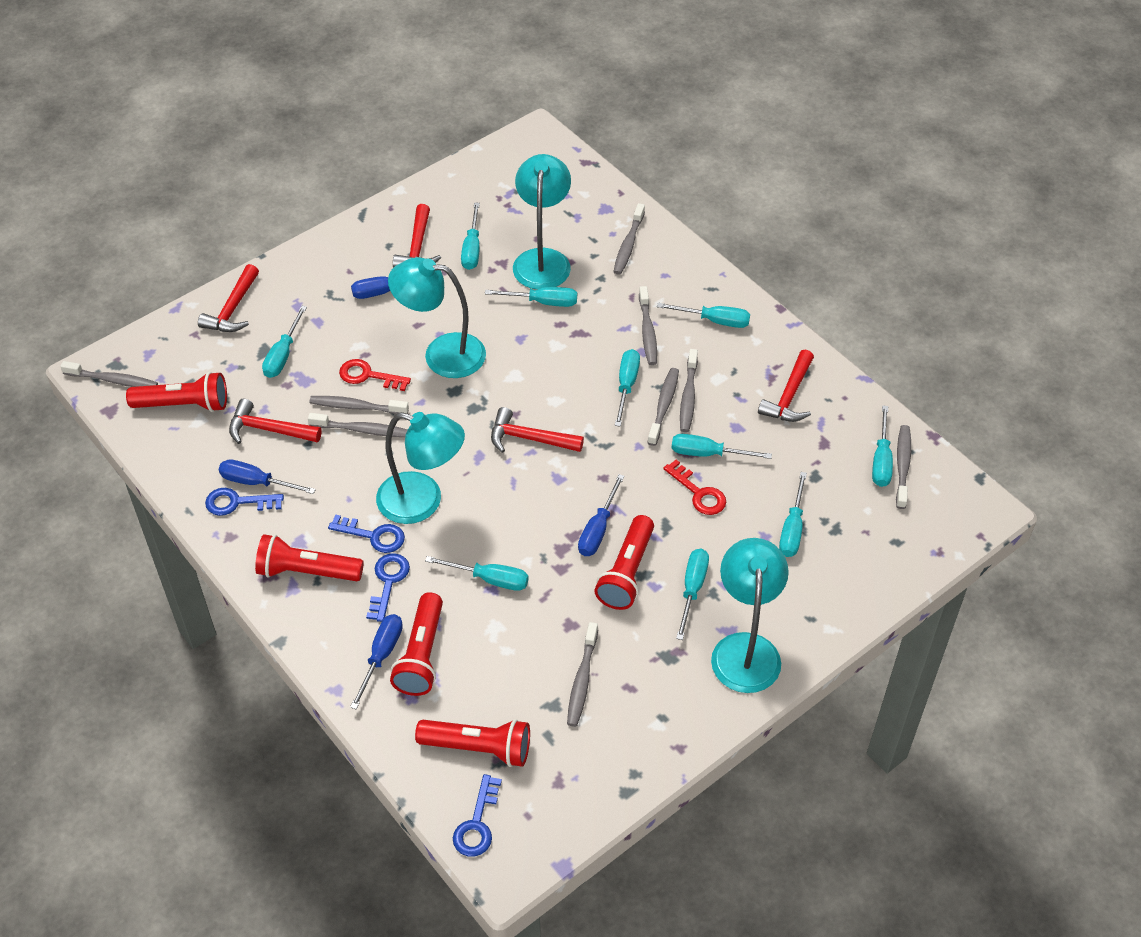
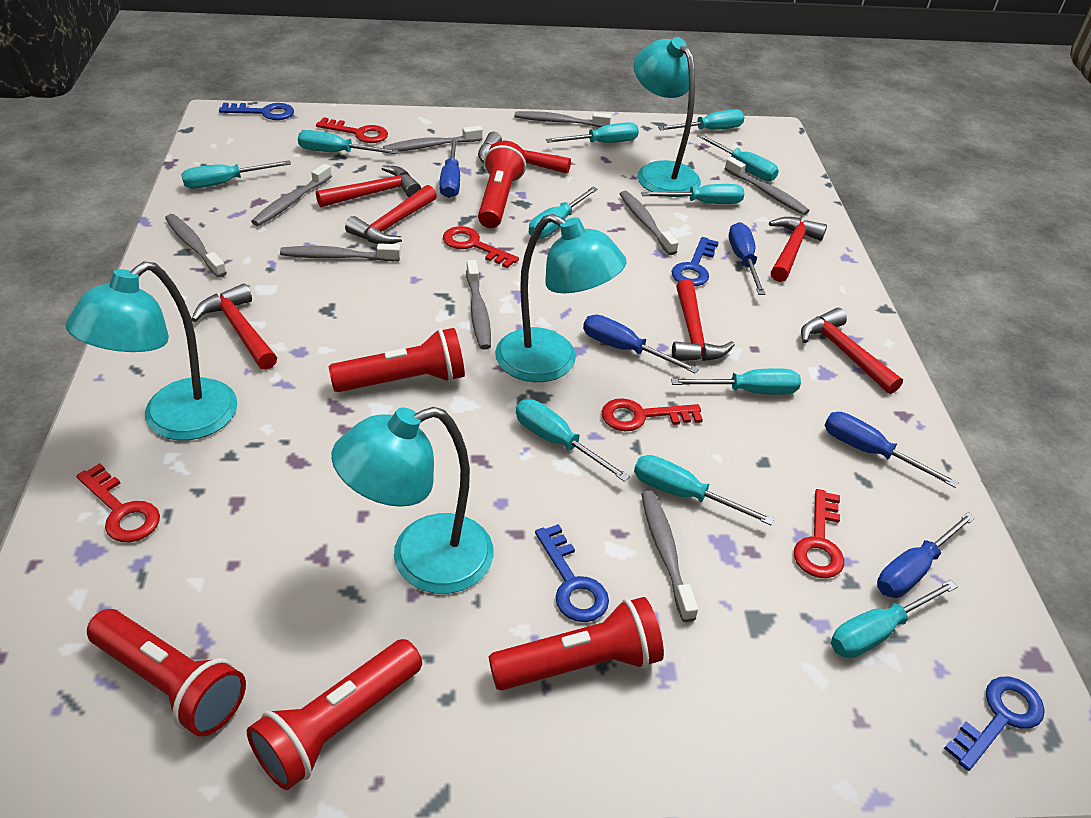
blue screwdriver: [219,459,316,494] [350,614,403,709] [351,271,443,299] [578,474,625,556] = 4 -> [439,138,460,198] [583,315,699,374] [729,222,766,295] [824,412,959,488] [877,512,976,598] = 5
red hammer: [198,264,259,332] [229,399,322,444] [393,204,441,268] [491,407,584,453] [758,349,814,422] = 5 -> [192,283,277,370] [316,165,421,208] [345,185,437,244] [478,132,571,174] [672,279,735,361] [769,217,827,282] [801,308,903,394] = 7
red key: [339,359,411,391] [663,460,726,515] = 2 -> [76,463,160,542] [316,117,388,143] [443,226,519,268] [602,398,703,431] [794,489,844,578] = 5
turquoise screwdriver: [262,306,307,378] [425,556,529,591] [461,203,480,270] [485,287,577,307] [615,349,640,427] [657,303,750,328] [672,434,772,459] [676,549,709,640] [779,472,807,557] [872,405,893,487] = 10 -> [181,160,291,189] [298,130,398,154] [516,400,630,482] [529,187,598,239] [546,122,639,143] [634,455,774,526] [641,184,744,204] [658,109,745,130] [671,368,801,395] [697,134,779,181] [831,580,958,658] = 11

